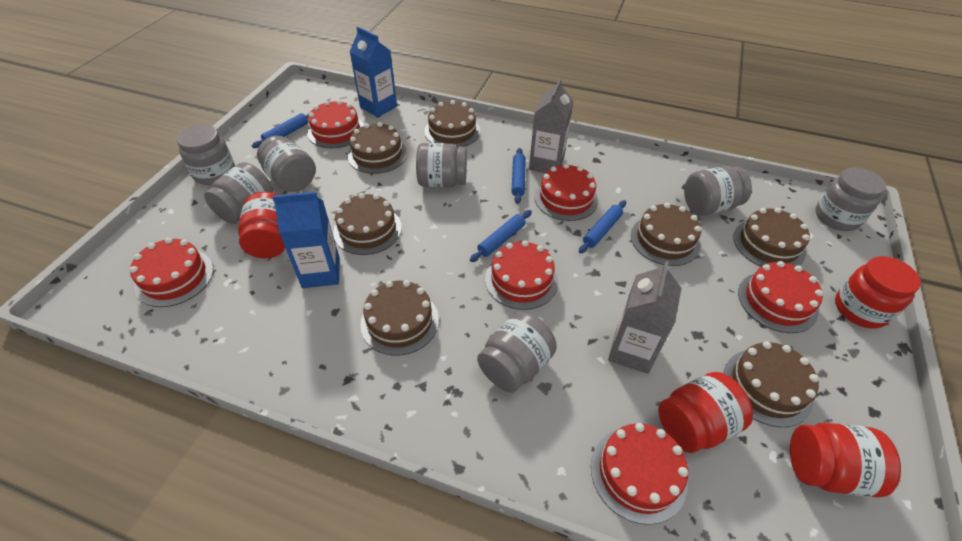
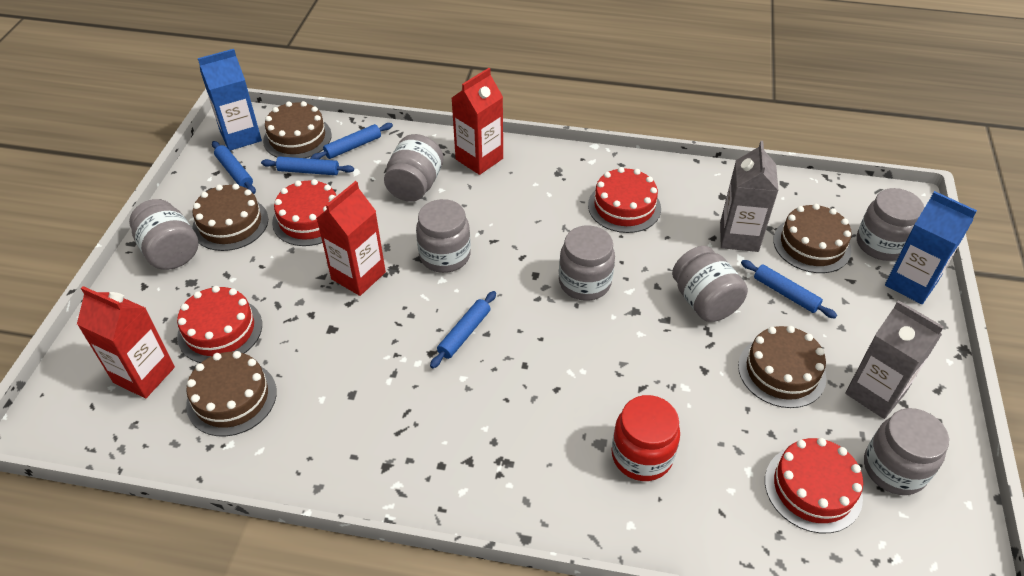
blue rolling pin: [252,112,310,148] [470,210,532,262] [512,148,526,204] [579,200,626,253] = 4 -> [212,141,256,194] [261,157,354,175] [310,123,393,159] [430,291,496,368] [741,260,837,318] = 5
brown cake: [333,193,402,255] [348,122,407,174] [360,280,439,355] [424,100,480,148] [631,203,701,266] [724,341,819,427] [733,208,810,266] = 7 -> [186,351,277,436] [192,184,268,251] [263,101,332,158] [738,326,826,408] [773,204,852,273] = 5
red cake: [130,238,213,307] [307,100,364,148] [485,240,558,310] [534,163,598,221] [591,423,688,525] [738,261,823,333] = 6 -> [177,286,262,363] [272,179,336,246] [588,167,661,233] [765,438,863,533] = 4
red carton: none = 0 -> [77,286,175,398] [317,181,386,296] [452,68,503,175] = 3
red jar: [238,192,285,259] [658,372,753,453] [790,423,901,497] [835,256,921,329] = 4 -> [611,395,680,481] = 1

